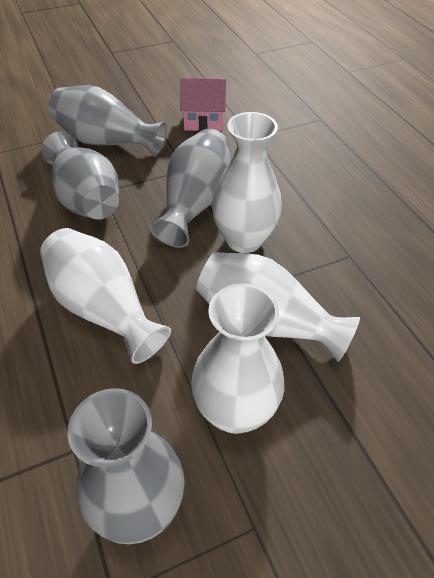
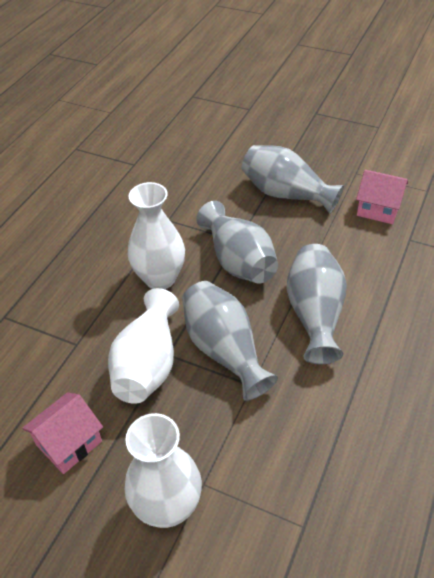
pink house: [180,77,226,131] = 1 -> [22,393,103,474] [356,170,408,224] = 2
white vase: [40,228,171,364] [191,283,284,434] [196,252,360,362] [212,112,282,253] = 4 -> [108,288,179,404] [125,413,202,528] [128,182,185,289] = 3

